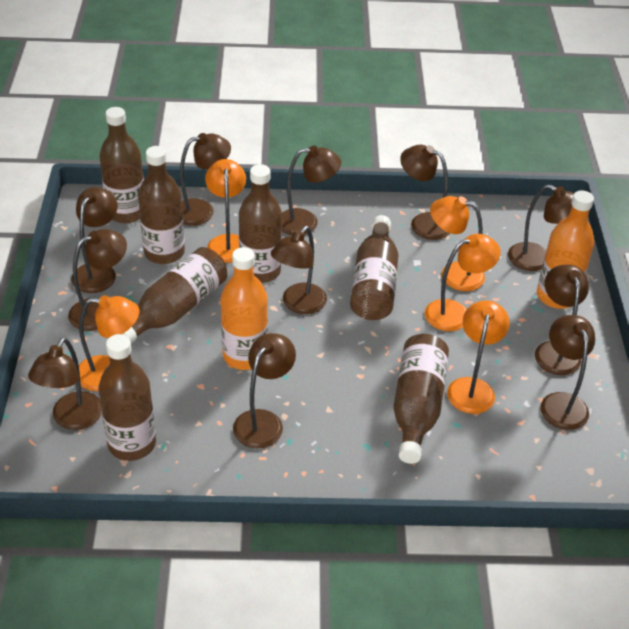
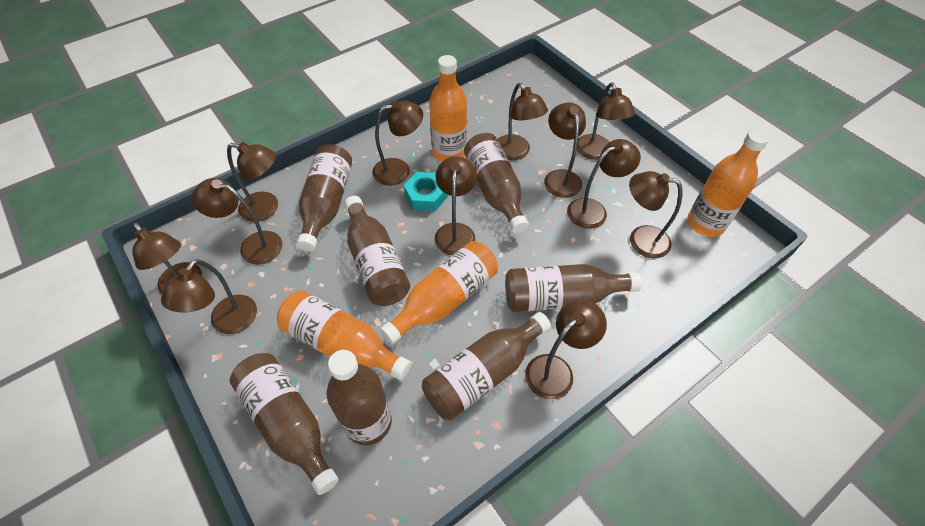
brown lamp: [28,337,102,430] [68,229,127,331] [71,187,118,293] [180,133,231,226] [233,333,296,449] [271,226,327,314] [282,146,341,235] [400,144,450,240] [508,185,574,271] [535,264,589,375] [540,315,595,430] = 11 -> [132,223,202,294] [161,259,257,334] [192,178,282,264] [227,142,278,222] [372,100,423,186] [435,156,477,255] [497,83,548,160] [525,299,607,399] [544,102,586,198] [567,139,641,229] [577,82,635,160] [629,171,682,259] = 12
orange bottle: [221,247,268,370] [537,190,594,309] = 2 -> [277,290,411,380] [380,241,498,344] [429,55,467,162] [688,129,769,237] = 4
orange lamp: [78,295,139,391] [205,159,246,263] [425,234,501,331] [430,196,485,291] [447,300,510,414] = 5 -> none = 0
turquoise nut: none = 0 -> [404,172,448,211] = 1

